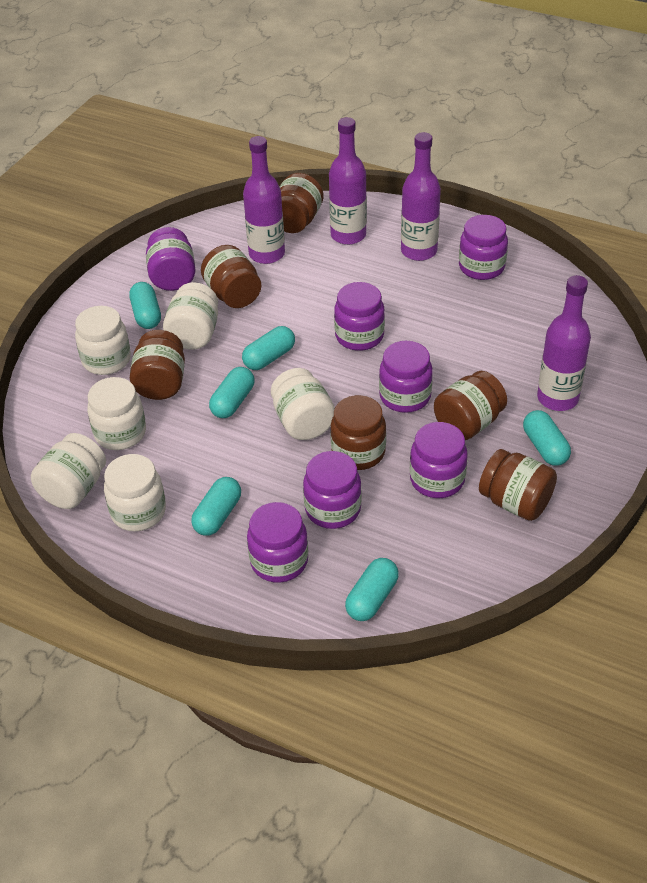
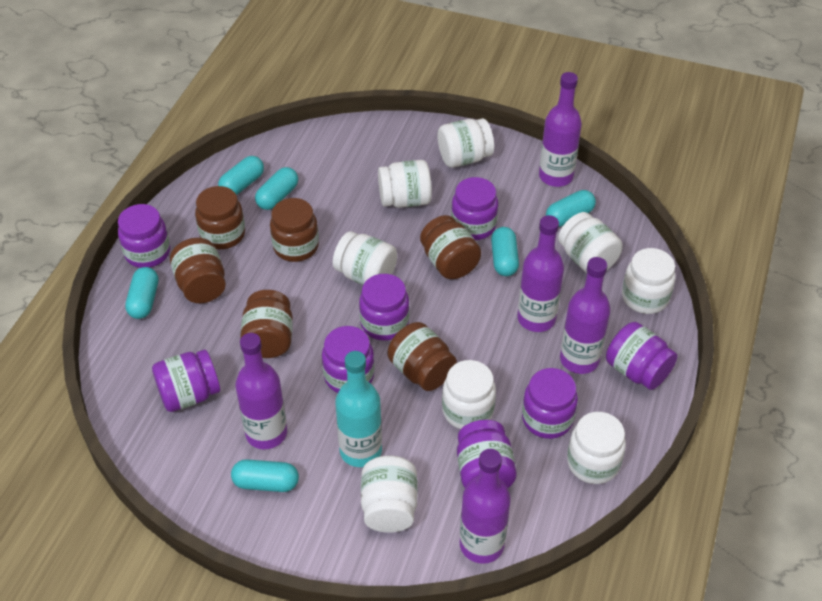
purple bottle: [243,136,285,264] [329,117,367,245] [401,132,441,261] [537,275,591,411] = 4 -> [235,333,287,449] [460,449,511,564] [517,215,564,332] [539,72,582,187] [560,257,611,374] = 5
purple jar: [146,227,196,291] [247,502,308,583] [303,451,362,529] [334,282,385,351] [379,341,433,413] [410,422,468,498] [459,215,508,280] = 7 -> [118,204,170,268] [152,349,220,412] [322,326,375,393] [359,274,409,341] [451,177,498,240] [457,420,517,488] [522,368,578,439] [606,322,677,390] = 8
turquoise bottle: none = 0 -> [335,351,382,467] = 1
white jar: [31,433,106,509] [75,306,131,375] [87,377,146,450] [104,454,166,531] [163,282,218,350] [271,368,335,440] = 6 -> [333,231,397,285] [361,456,418,533] [378,160,432,208] [438,118,494,168] [442,360,496,429] [558,212,623,273] [567,412,626,484] [622,248,675,314] = 8

